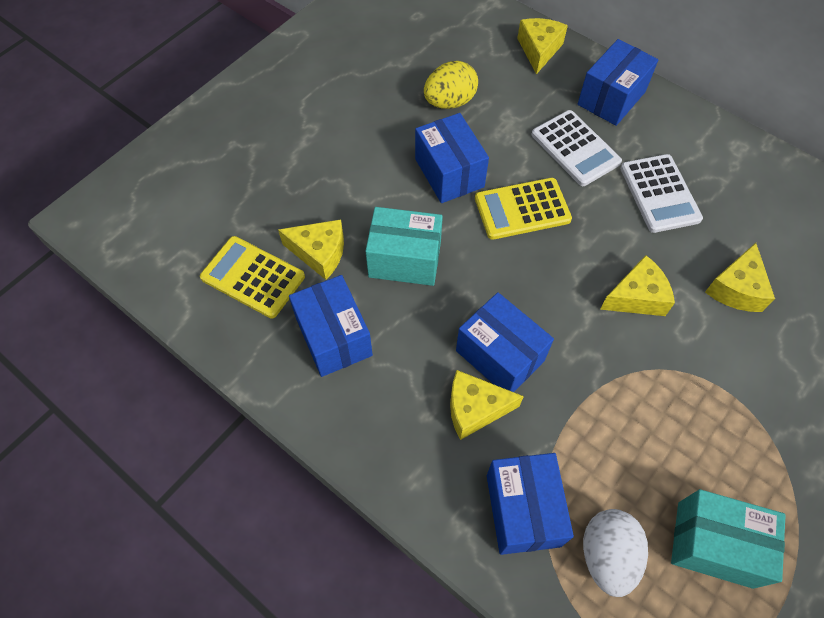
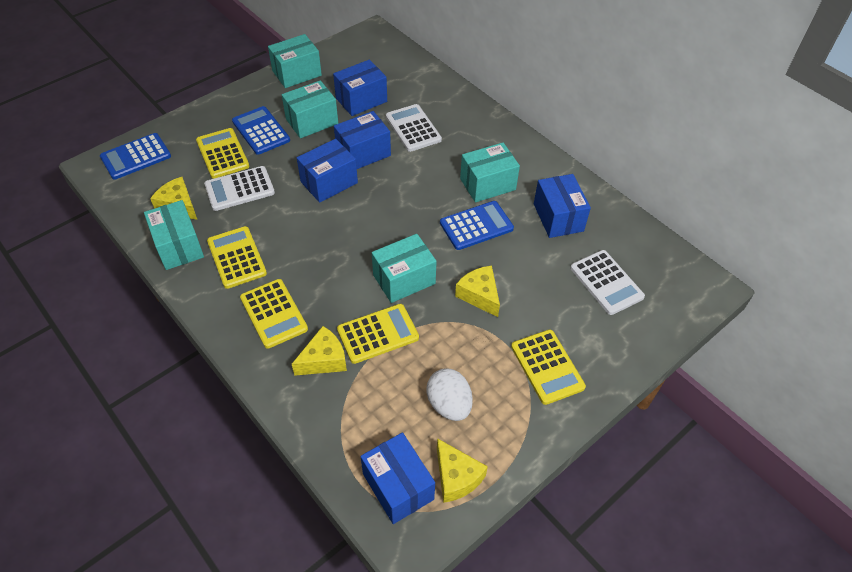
blue calculator: none = 0 -> [100,133,171,180] [232,106,290,155] [440,201,514,250] = 3
turquoise box: [365,207,443,286] [671,489,786,589] = 2 -> [144,200,204,270] [268,34,322,88] [282,80,338,138] [372,234,437,303] [460,143,520,202] = 5
white calculator: [531,110,622,186] [620,154,703,233] = 2 -> [204,166,275,211] [386,104,442,152] [570,250,645,315] = 3
yellow calculator: [200,236,305,318] [475,178,572,240] = 2 -> [196,128,249,178] [207,226,267,289] [240,279,308,349] [337,304,419,364] [511,329,586,405] = 5
yellow cheese: [278,219,344,280] [450,370,524,440] [517,18,568,74] [600,255,675,316] [705,243,775,312] = 5 -> [150,177,197,220] [292,326,347,376] [437,438,488,503] [455,266,500,317] = 4
yellow egg: [424,61,478,109] = 1 -> none = 0

